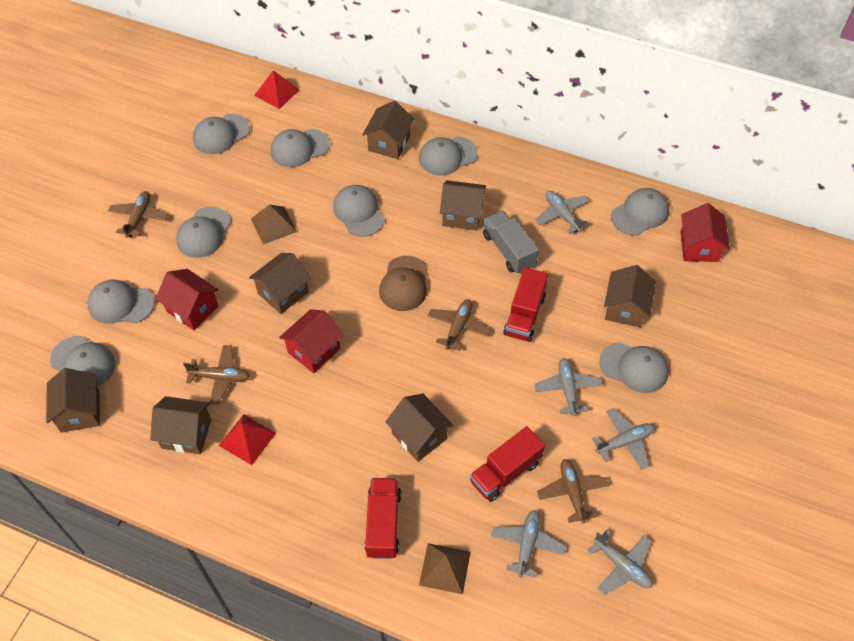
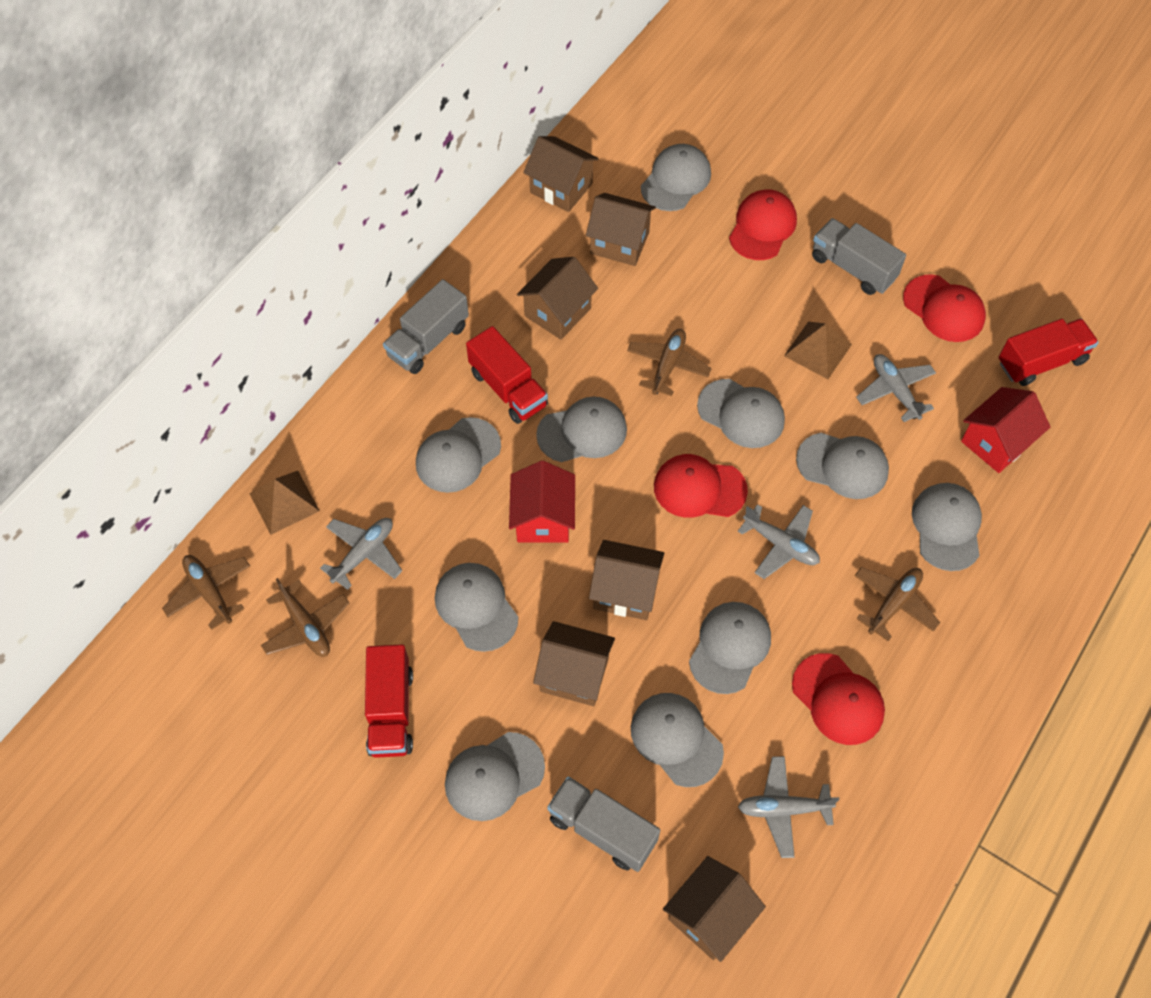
brown cap: [379,256,428,311] = 1 -> none = 0
brown house: [46,368,100,432] [150,396,211,454] [249,253,311,314] [362,100,414,159] [386,394,453,462] [440,180,486,230] [604,265,656,328] = 7 -> [517,257,598,340] [523,136,599,212] [533,621,615,706] [586,193,656,266] [589,540,664,620] [663,856,766,962] = 6
grey cap: [50,336,116,387] [87,280,155,324] [176,207,231,258] [193,114,250,154] [271,129,329,167] [333,185,384,237] [419,137,478,176] [599,342,669,393] [611,188,669,235] = 9 -> [416,417,501,493] [435,563,518,652] [445,732,545,821] [536,397,627,462] [631,693,724,787] [641,144,711,211] [689,602,771,694] [697,379,785,448] [796,433,889,499] [912,483,982,571] = 10
grey plane: [491,510,566,578] [534,358,603,416] [535,191,589,234] [588,530,653,595] [592,408,655,470] = 5 -> [320,518,402,590] [738,504,820,579] [738,756,839,858] [856,354,936,422] = 4
grey truck: [483,210,539,274] = 1 -> [383,279,469,374] [547,777,660,872] [812,218,906,295] = 3
red cap: none = 0 -> [654,454,748,518] [729,189,797,260] [792,653,885,745] [903,274,986,342] = 4
red house: [156,269,219,330] [279,309,344,373] [680,203,730,262] = 3 -> [509,460,575,543] [961,387,1050,473] = 2
red pyramid: [219,414,276,465] [254,70,300,109] = 2 -> none = 0

